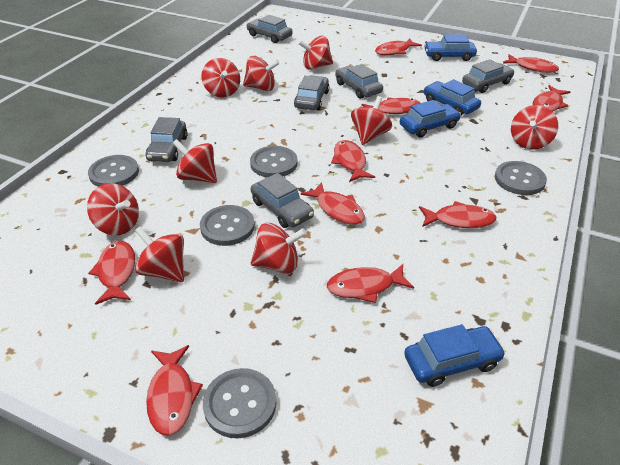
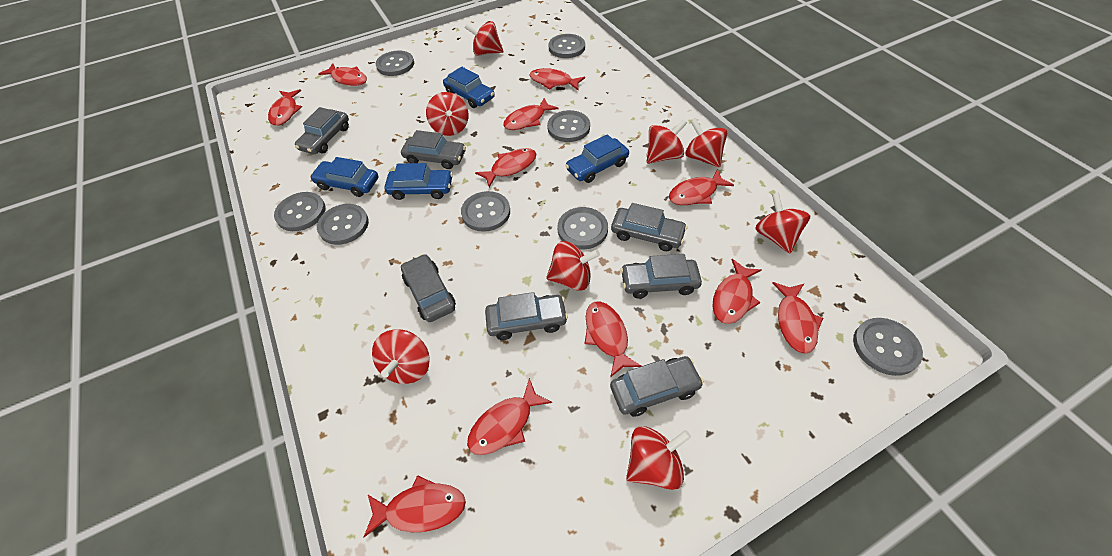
grey button: [88,155,139,186] [200,205,255,246] [203,368,276,438] [250,146,298,177] [495,161,547,195] = 5 -> [274,192,326,231] [317,204,369,245] [376,51,414,76] [461,191,510,232] [547,110,590,142] [548,34,585,58] [557,207,608,249] [853,318,923,376] = 8
grey car: [145,117,188,162] [246,15,293,43] [251,173,314,228] [294,75,329,110] [335,64,383,99] [462,59,514,93] = 6 -> [295,107,349,154] [401,130,466,169] [401,254,456,322] [485,292,568,340] [610,356,704,417] [611,203,687,251] [620,254,702,299] = 7
red fish: [88,241,135,305] [146,345,203,436] [301,182,365,225] [327,264,414,303] [331,140,375,182] [362,97,420,114] [375,38,422,55] [419,201,496,228] [503,54,559,73] [533,85,570,111] = 10 -> [268,89,302,126] [318,63,367,86] [364,475,466,537] [467,378,552,455] [475,148,536,187] [503,98,559,130] [530,68,585,90] [585,301,641,378] [669,169,734,205] [713,259,761,324] [772,282,823,354] = 11
red spinning top: [87,183,139,235] [135,226,184,282] [172,139,217,183] [201,58,240,98] [243,56,280,91] [251,223,307,274] [298,36,333,70] [351,96,392,145] [511,105,558,150] = 9 -> [372,329,430,384] [426,92,469,136] [464,21,503,56] [546,241,600,291] [626,426,691,490] [647,119,687,164] [685,118,727,167] [755,192,811,253] = 8

